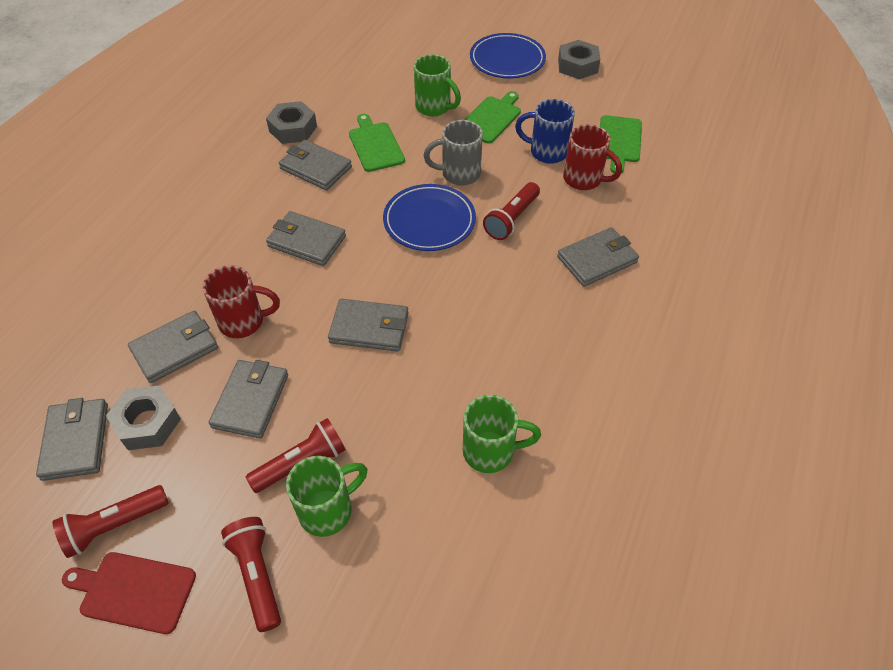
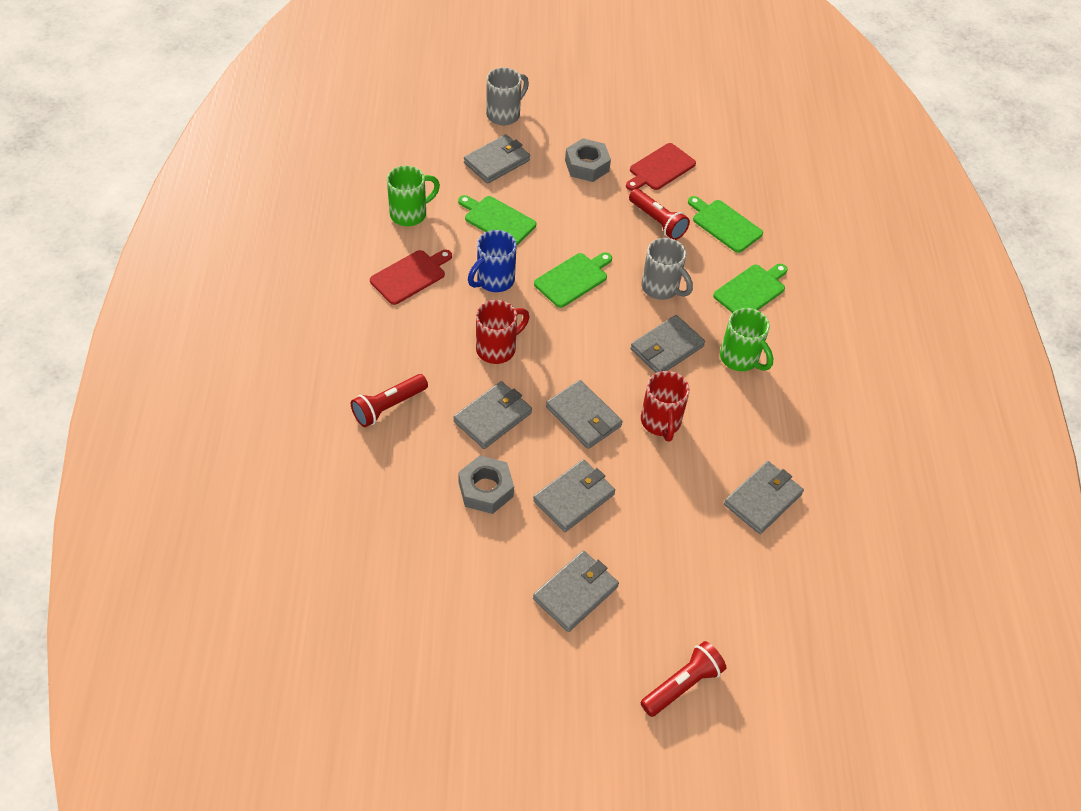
blue plate: [383,184,476,251] [470,33,546,78] = 2 -> none = 0
green cutting board: [349,114,405,172] [464,91,521,143] [600,115,642,174] = 3 -> [458,195,536,246] [534,252,612,308] [688,196,763,253] [713,264,788,313] = 4
green mug: [286,456,367,537] [414,54,461,116] [463,395,541,473] = 3 -> [387,166,440,226] [720,308,773,371] = 2
grey mug: [423,120,483,185] = 1 -> [486,68,529,125] [642,238,693,300] = 2
grey nut: [106,385,181,450] [266,101,317,144] [558,40,600,79] = 3 -> [458,456,514,514] [565,138,611,182] = 2
red cutting board: [62,552,196,634] = 1 -> [370,250,452,305] [626,143,696,191] = 2
red flashlight: [52,485,169,558] [221,517,281,632] [246,418,346,493] [483,182,540,240] = 4 -> [351,374,428,427] [629,189,690,240] [640,641,726,717] = 3

